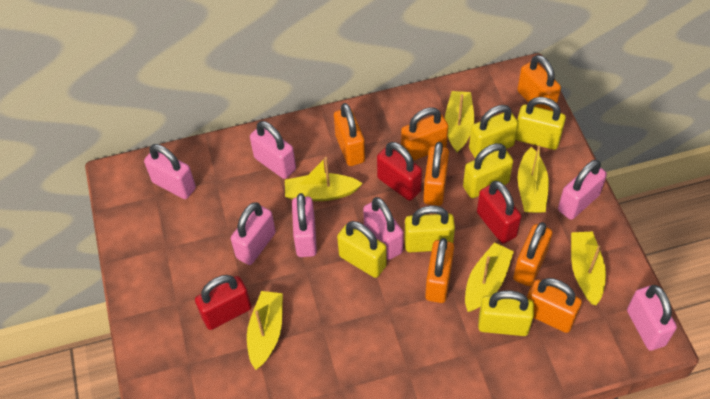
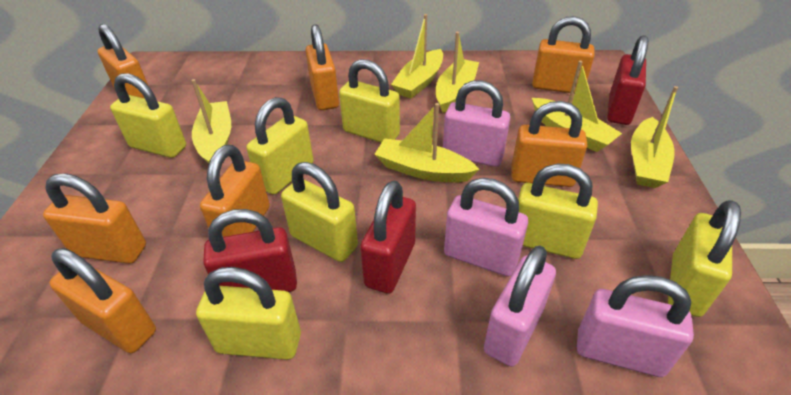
pink padlock: [144,144,196,199] [231,202,276,265] [250,121,296,179] [292,193,317,257] [363,197,403,260] [558,160,607,220] [627,285,677,351] = 7 -> [443,80,510,167] [444,178,528,276] [484,245,556,367] [577,275,694,377] = 4
yellow padlock: [337,221,387,278] [404,206,455,252] [463,143,513,198] [469,105,518,159] [478,291,534,336] [515,97,566,150] = 6 -> [110,73,186,158] [196,267,301,360] [246,97,313,195] [281,162,358,262] [339,59,400,143] [518,163,598,259] [668,200,741,317] = 7

